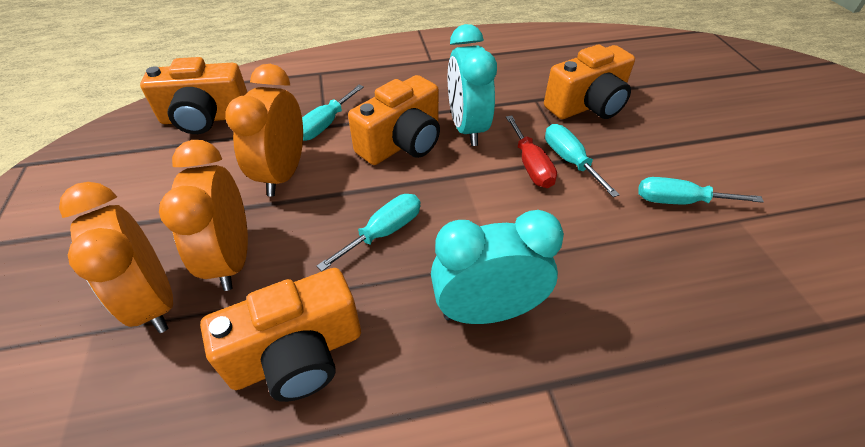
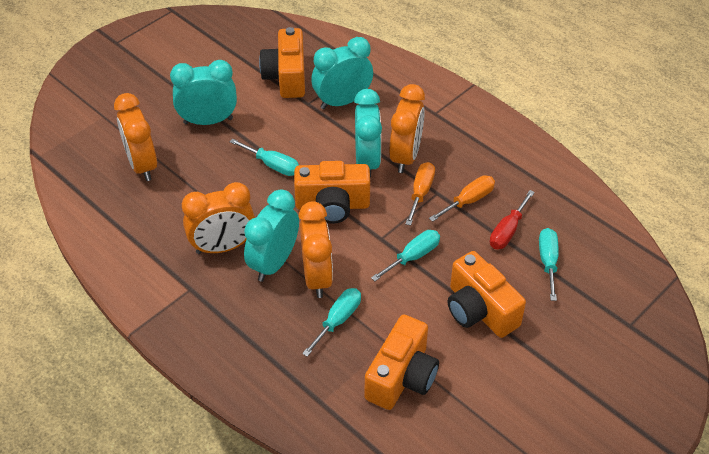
orange clock: [59,182,173,333] [159,140,248,291] [225,64,303,196] = 3 -> [114,93,157,181] [182,182,255,254] [299,201,333,298] [389,84,425,173] = 4
orange screwdriver: none = 0 -> [405,162,435,226] [429,176,495,222] = 2
turquoise clock: [431,210,564,324] [448,24,497,146] = 2 -> [170,60,237,125] [244,189,299,282] [311,37,373,109] [354,89,382,178] = 4

